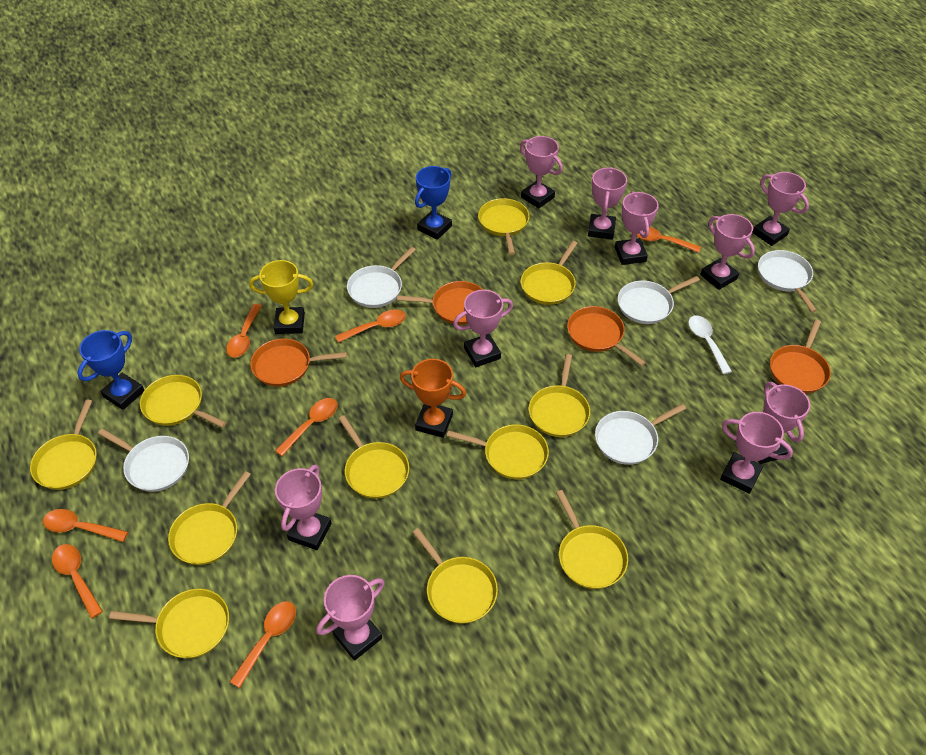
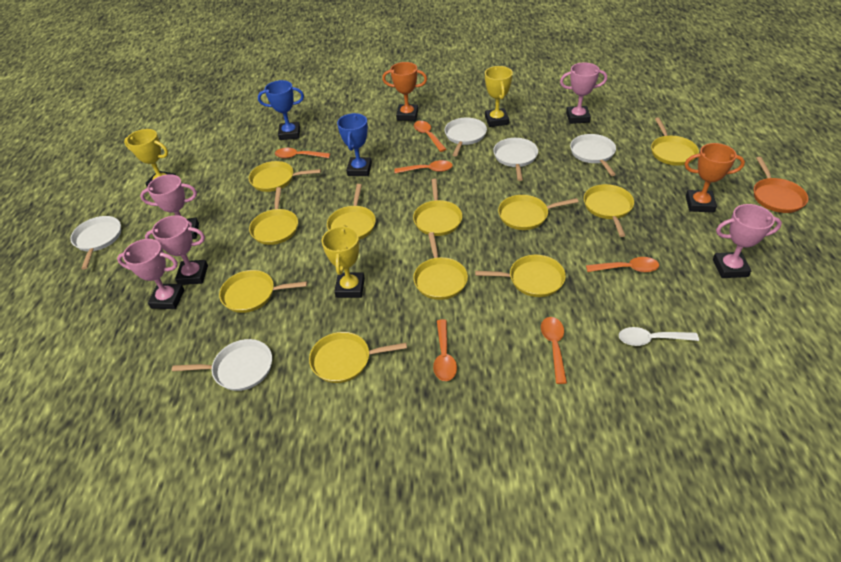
orange pan: [250,338,347,386] [397,281,483,325] [567,306,646,366] [770,319,831,393] = 4 -> [754,157,808,213] = 1
orange spoon: [43,509,128,542] [52,544,103,619] [226,304,262,358] [230,601,296,688] [275,398,338,456] [335,309,406,343] [637,227,701,253] = 7 -> [275,148,330,158] [394,160,453,173] [414,121,446,152] [433,319,457,381] [541,317,567,384] [586,257,659,272] = 6
orange trophy: [400,359,466,438] = 1 -> [382,62,427,121] [685,143,745,212] = 2
pink trophy: [275,464,332,550] [316,575,385,661] [453,290,513,367] [520,136,563,209] [588,167,627,240] [615,191,659,265] [700,214,755,290] [720,412,793,494] [752,172,809,246] [758,382,810,464] = 10 -> [117,239,184,309] [140,174,199,239] [145,215,208,285] [560,62,607,124] [713,204,782,278] = 5
yellow trophy: [249,260,313,334] = 1 -> [124,129,176,187] [322,225,365,298] [485,66,513,127] = 3

